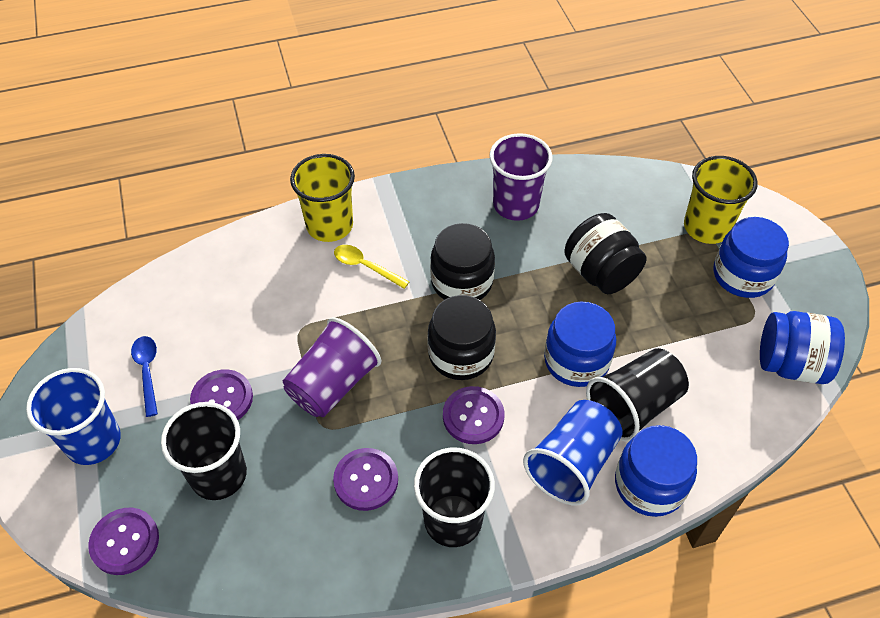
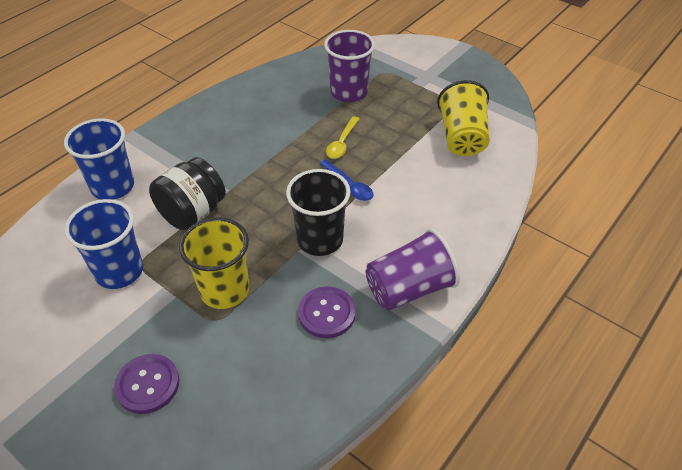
black cup: [161,402,247,500] [414,447,495,547] [586,348,689,442] = 3 -> [286,169,350,256] = 1
black jar: [427,295,496,380] [430,223,495,300] [564,213,646,294] = 3 -> [149,157,226,230] = 1
blue jar: [544,302,616,387] [615,425,697,517] [714,217,789,298] [760,311,845,384] = 4 -> none = 0
purple button: [88,508,159,575] [190,369,253,420] [333,448,398,511] [443,386,504,444] = 4 -> [114,354,180,414] [298,286,356,338] = 2

